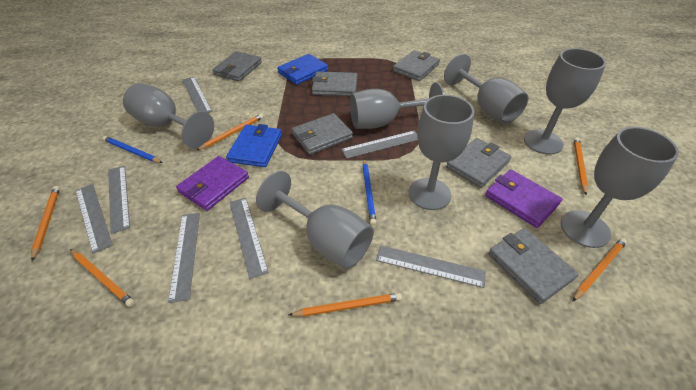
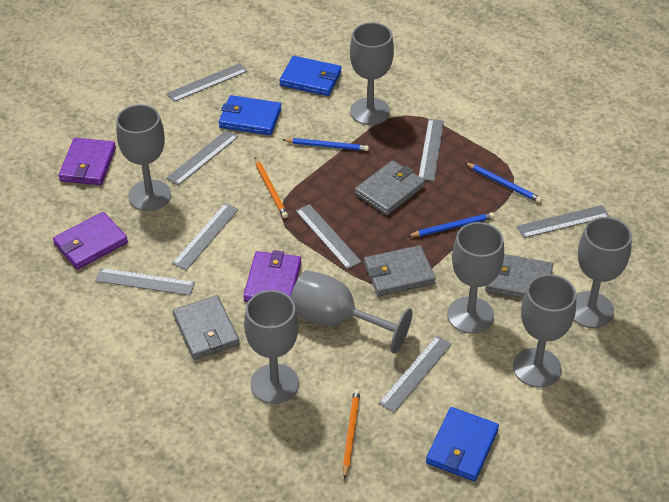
blue pencil: [103,136,163,163] [363,159,376,225] = 2 -> [283,138,369,151] [407,212,495,237] [464,162,542,203] = 3
blue wallet: [226,124,282,167] [277,54,328,85] = 2 -> [219,95,282,135] [279,56,342,96] [426,407,499,481] = 3
grey ruler: [75,184,112,254] [108,166,130,234] [168,213,200,303] [182,77,212,113] [229,198,269,279] [341,131,417,159] [376,245,486,288] = 7 -> [95,268,195,295] [166,130,238,185] [167,63,247,102] [172,203,239,270] [296,204,362,269] [379,336,452,413] [419,119,444,181] [517,205,610,238] = 8
grey wallet: [212,51,262,81] [292,113,353,155] [312,71,358,96] [393,50,440,81] [446,138,511,188] [488,228,579,304] = 6 -> [173,295,240,360] [355,160,425,215] [364,245,436,296] [485,254,553,299] = 4
orange pencil: [31,186,60,261] [70,249,135,307] [196,114,264,151] [289,293,402,317] [573,238,627,301] [574,137,588,195] = 6 -> [255,158,288,218] [343,389,360,480] = 2
purple wallet: [176,156,249,211] [485,169,562,228] = 2 -> [53,212,128,270] [59,138,116,185] [243,250,301,302] = 3

